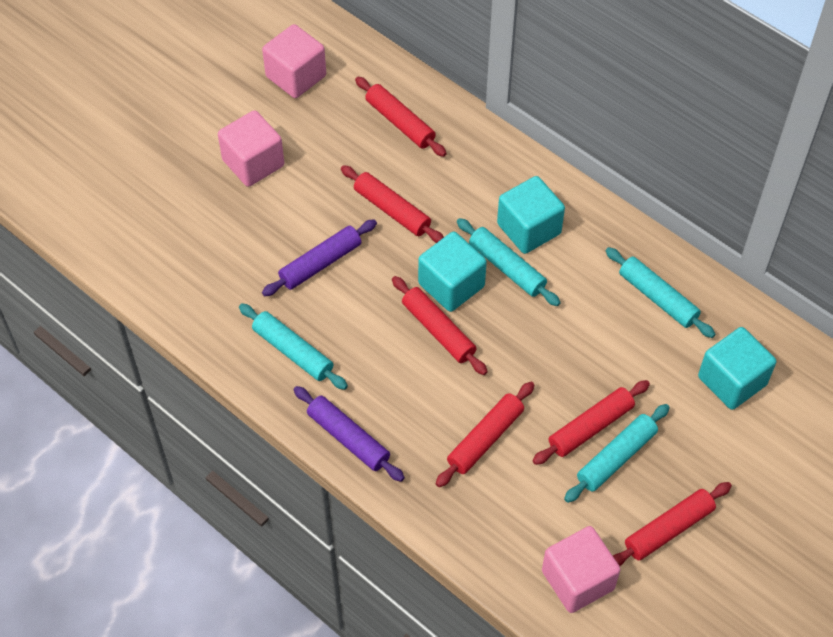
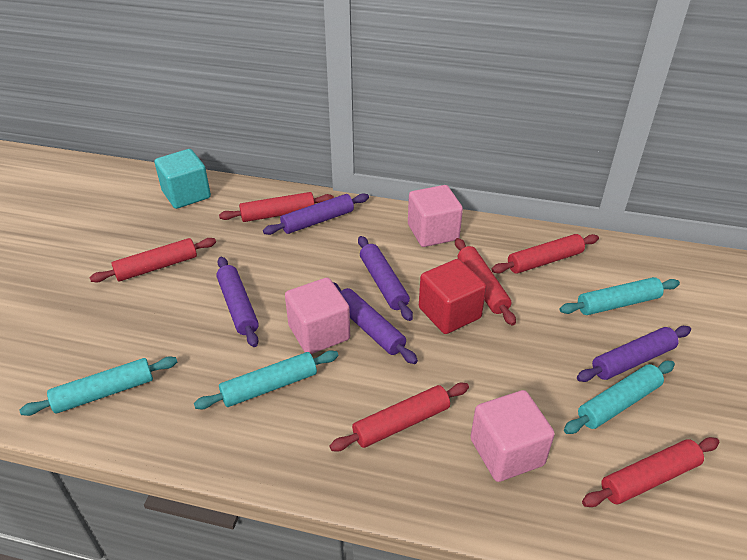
purple rolling pin: [262,219,377,296] [294,386,405,482] = 2 -> [216,257,259,347] [263,193,369,235] [333,282,418,364] [358,236,413,321] [577,326,691,382] = 5
red cube: none = 0 -> [419,259,486,334] = 1
turquoise cube: [418,232,487,312] [497,176,565,254] [698,327,776,410] = 3 -> [155,149,211,209] = 1

